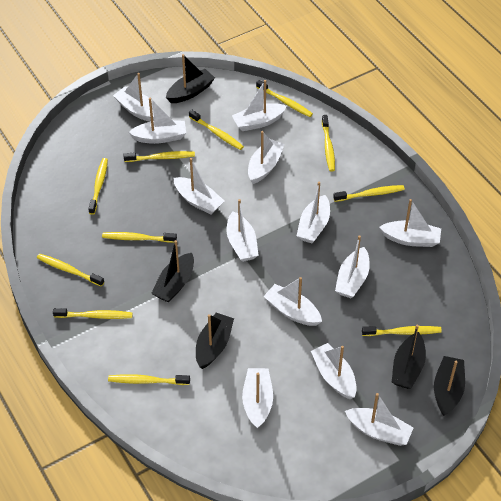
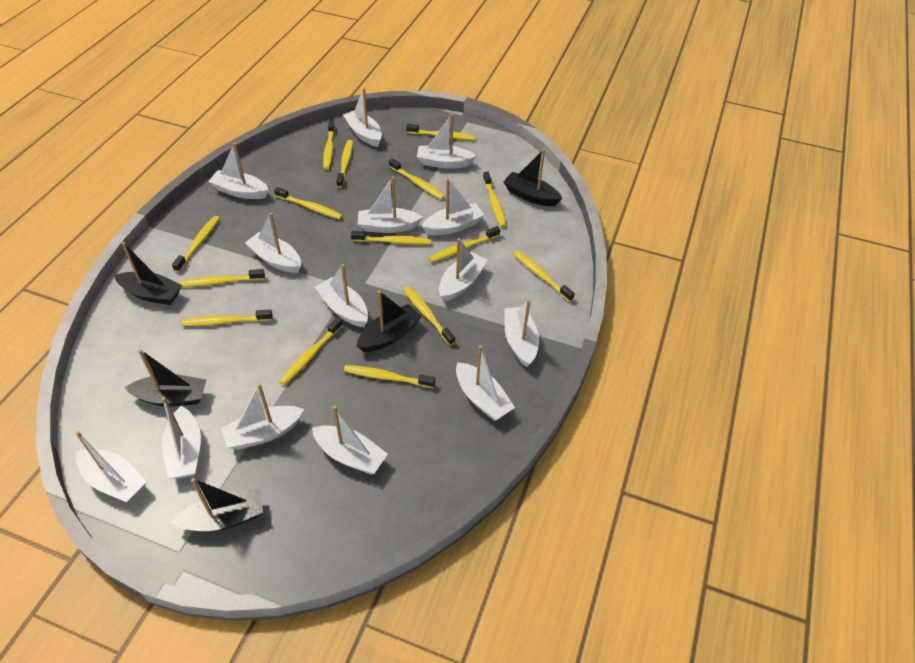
white boat: [113,73,154,122] [128,98,186,144] [174,158,224,214] [227,199,259,262] [232,80,287,131] [242,368,273,429] [248,131,285,184] [263,277,322,326] [297,182,330,243] [311,343,357,399] [335,235,370,298] [345,393,414,446] [379,199,441,247] = 13 -> [76,431,146,502] [162,397,201,479] [208,143,269,199] [221,383,304,450] [245,213,301,273] [312,406,388,474] [315,264,368,327] [343,88,382,147] [358,177,422,233] [417,114,476,169] [422,178,484,235] [439,238,487,302] [456,345,515,421] [505,299,539,367] = 14
yellow toothbrush: [37,254,104,287] [53,308,133,319] [89,158,108,215] [102,232,177,243] [108,374,190,385] [123,151,195,162] [189,110,244,150] [256,80,313,117] [322,115,335,172] [333,185,405,202] [362,326,442,336] = 11 -> [172,216,220,272] [178,269,265,287] [182,309,273,326] [274,187,343,219] [279,317,343,385] [323,120,335,170] [336,140,353,188] [344,365,435,388] [351,231,431,245] [389,158,445,200] [403,286,455,346] [406,124,475,140] [429,226,500,262] [483,172,507,227] [513,250,575,302] = 15

